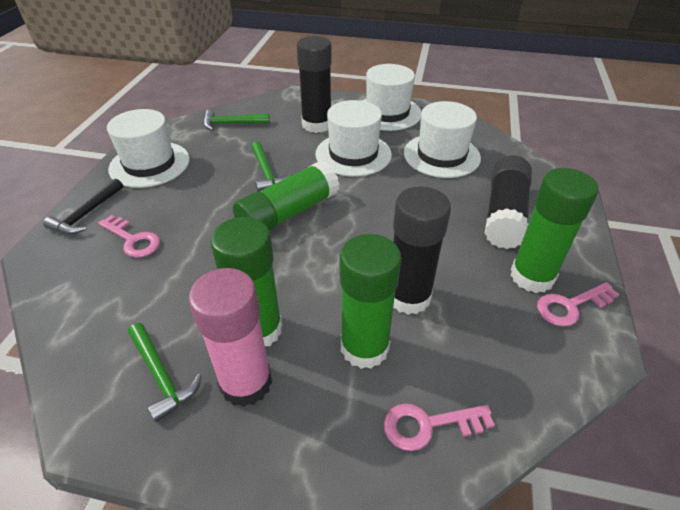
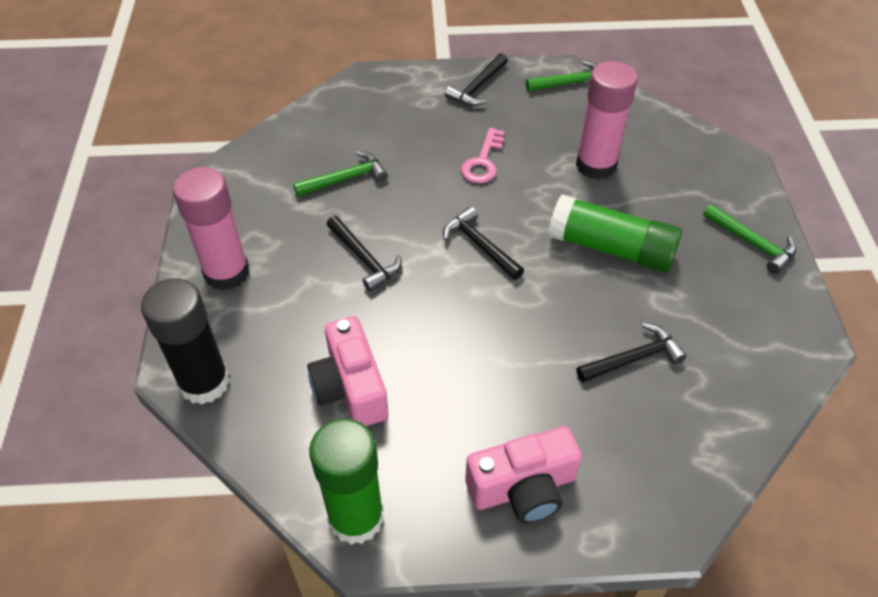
black glue stick: [297,36,332,133] [393,186,451,315] [485,155,532,249] = 3 -> [141,278,230,404] = 1
black hammer: [43,179,123,234] = 1 -> [327,216,401,292] [443,206,524,280] [445,53,508,106] [576,323,687,383] = 4
green glue stick: [211,217,282,346] [233,161,339,231] [340,234,402,369] [510,168,598,293] = 4 -> [309,418,384,545] [548,194,682,272] = 2
pink camera: none = 0 -> [307,316,389,426] [465,426,582,523] = 2
pink glue stick: [189,268,272,407] = 1 -> [173,167,249,291] [576,61,638,180] = 2
pink key: [98,215,160,258] [383,403,495,451] [537,282,620,327] = 3 -> [461,128,504,184] = 1
white hat: [107,109,190,188] [316,100,392,177] [362,64,422,131] [404,101,481,178] = 4 -> none = 0

